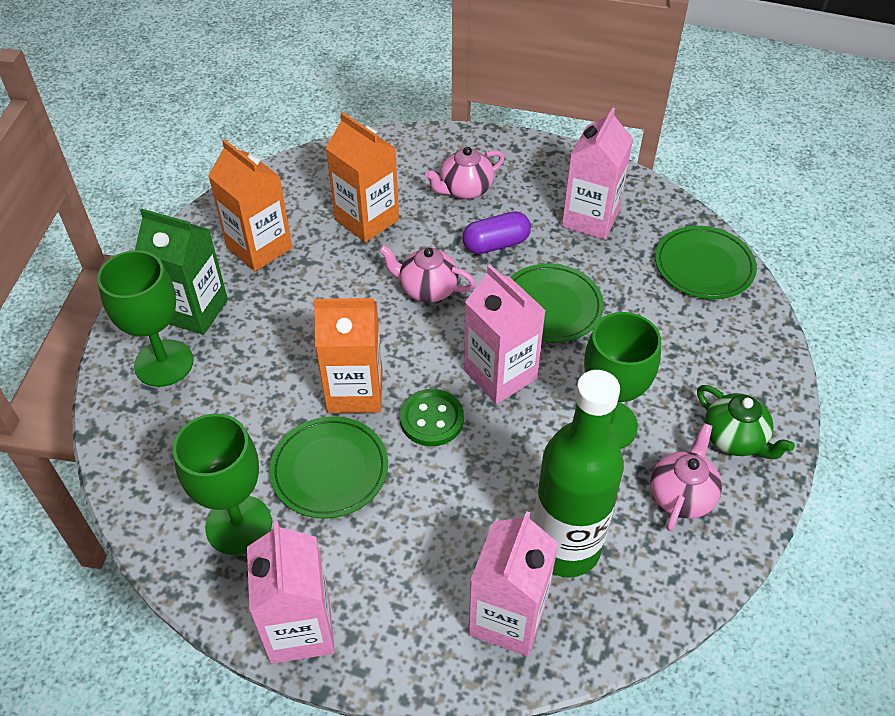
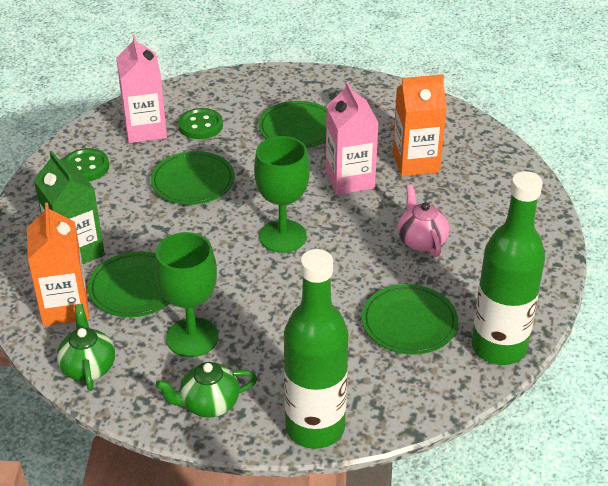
green bottle: [533,370,624,578] = 1 -> [284,249,349,449] [472,171,545,365] = 2
green button: [400,389,464,446] = 1 -> [63,148,109,181] [178,108,223,139] = 2
green goblet: [97,250,194,387] [173,413,272,555] [584,312,661,449] = 3 -> [155,232,219,357] [254,136,310,253] = 2
green plate: [270,416,388,519] [510,264,604,342] [655,226,757,299] = 3 -> [88,251,170,317] [150,151,235,205] [258,101,327,148] [362,284,458,355] = 4
green teapot: [697,385,795,459] = 1 -> [57,304,115,391] [155,362,257,418] = 2
orange carton: [208,139,292,272] [313,298,382,413] [326,112,399,243] = 3 -> [27,203,89,326] [393,74,447,176] = 2
pink carton: [247,521,335,664] [464,265,546,404] [468,511,558,656] [562,107,633,239] = 4 -> [116,34,167,143] [326,81,379,195] = 2
pink teapot: [379,245,476,302] [425,147,504,199] [651,423,722,531] = 3 -> [398,185,449,257] = 1
purple capsule: [462,211,531,254] = 1 -> none = 0

